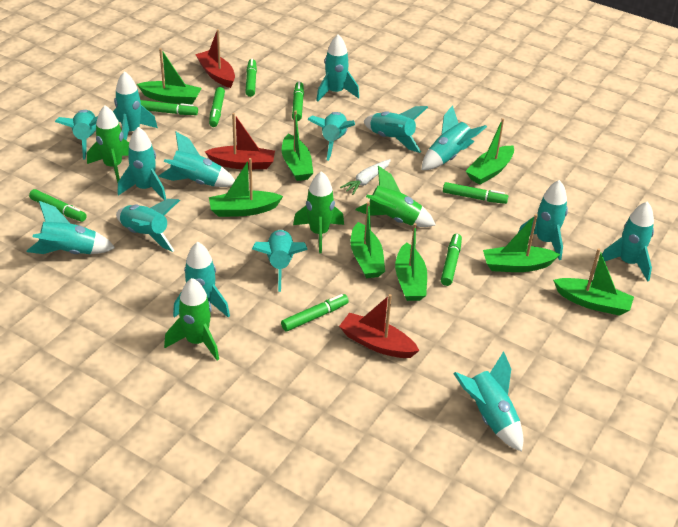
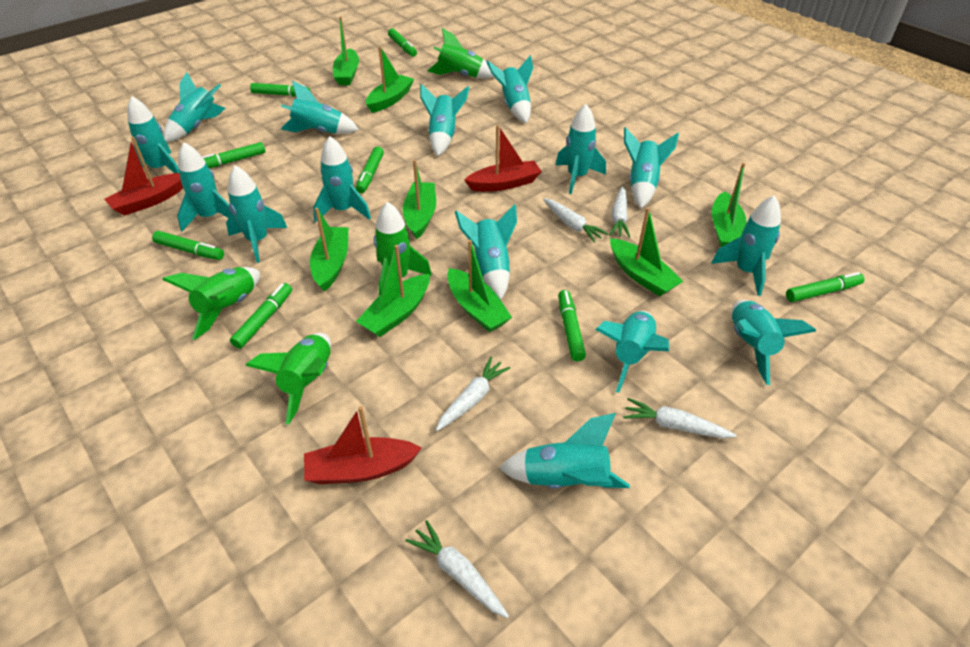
white carrot: [340,159,391,195] = 1 -> [405,520,509,618] [436,357,511,431] [543,198,608,243] [610,187,630,238] [623,398,736,438] = 5

